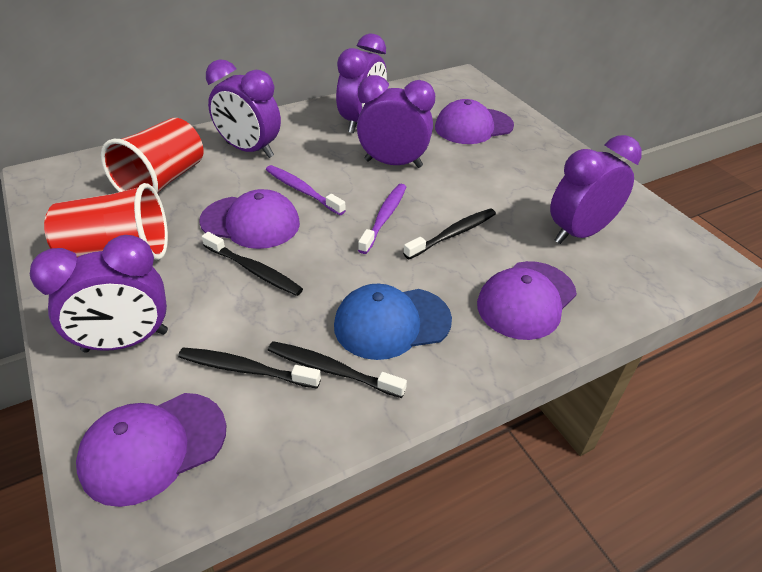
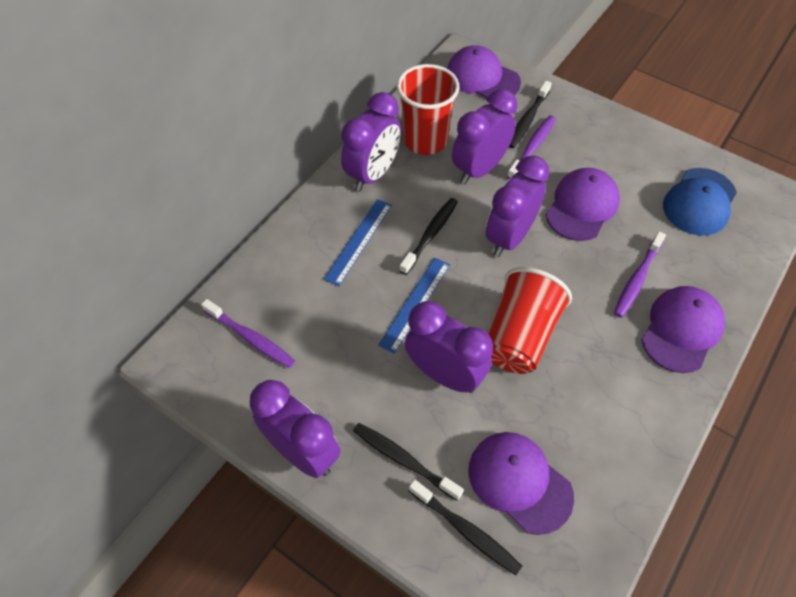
blue ruler: none = 0 -> [324,199,392,286] [378,257,450,354] = 2
purple toothbrush: [266,165,346,215] [358,184,406,254] = 2 -> [201,299,295,368] [507,115,556,179] [614,231,666,318] = 3

